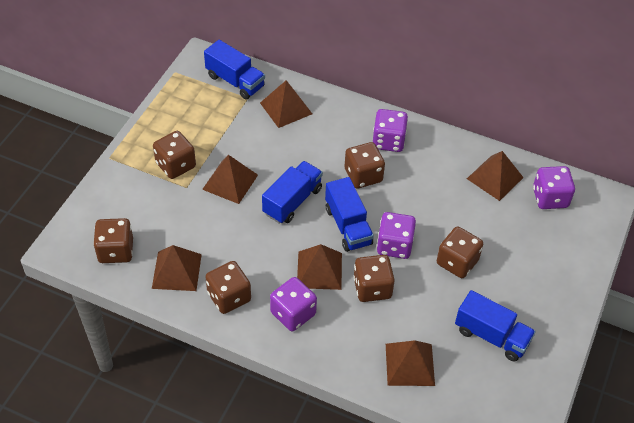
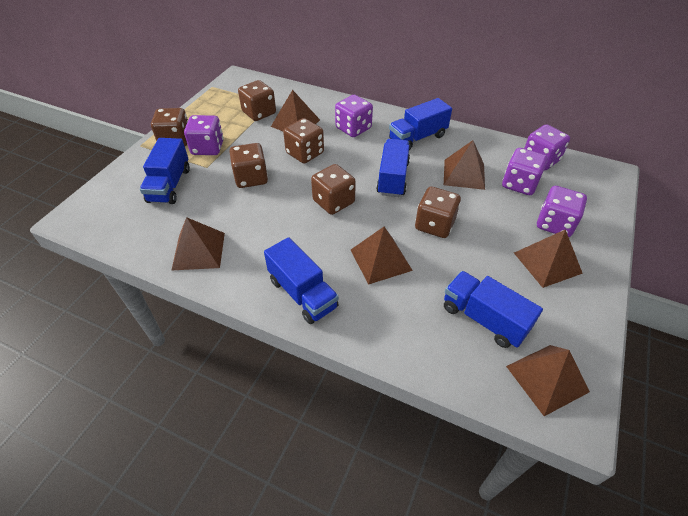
blue truck: [204,40,265,99] [262,161,323,224] [325,177,374,252] [455,290,536,362] = 4 -> [140,138,190,204] [264,237,339,324] [376,139,410,197] [389,98,452,150] [444,271,543,348] = 5
purple dice: [270,277,317,331] [373,109,408,152] [377,212,416,259] [533,166,575,209] = 4 -> [184,115,224,155] [335,95,373,137] [502,148,548,195] [524,124,570,171] [537,186,587,237] = 5

